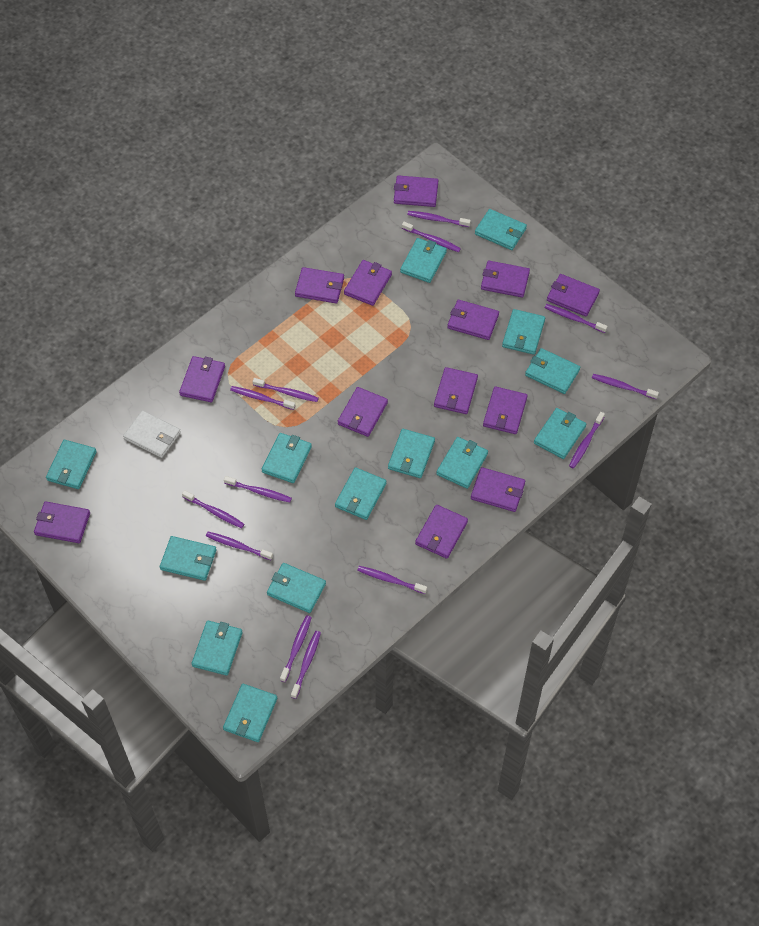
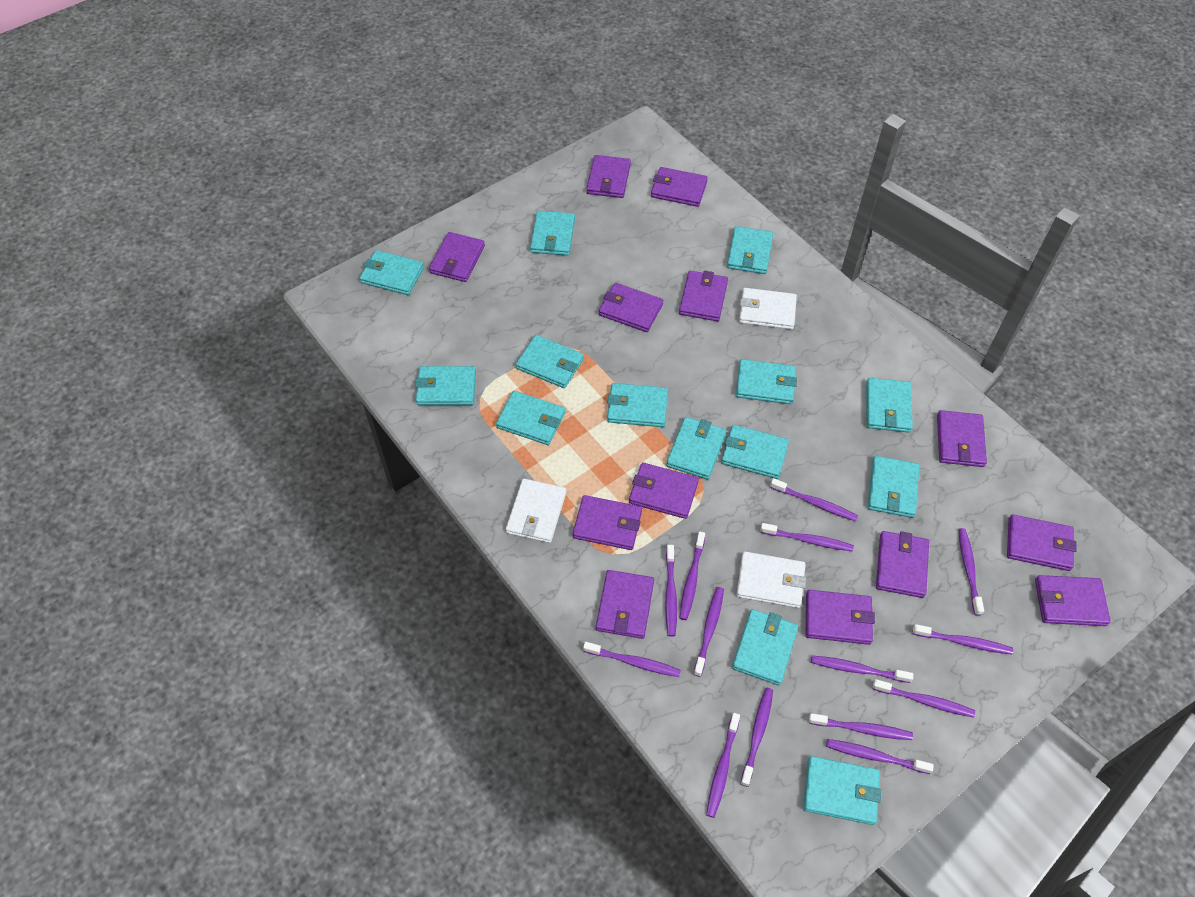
purple toothbrush: [182,490,244,528] [206,532,273,560] [224,476,292,502] [230,386,295,410] [253,378,319,402] [280,615,312,682] [291,631,321,699] [357,566,427,594] [402,222,461,252] [407,211,471,227] [544,304,607,333] [569,412,605,468] [592,374,659,399] = 13 -> [583,642,681,677] [665,545,677,637] [680,531,705,620] [694,587,724,677] [706,713,740,818] [741,688,773,787] [760,523,854,552] [770,478,858,521] [809,713,913,740] [811,656,913,683] [826,739,934,774] [872,679,975,718] [913,624,1013,655] [958,528,984,616] = 14
white wallet: [123,410,181,458] = 1 -> [506,479,566,543] [737,552,806,608] [739,288,797,330] = 3

